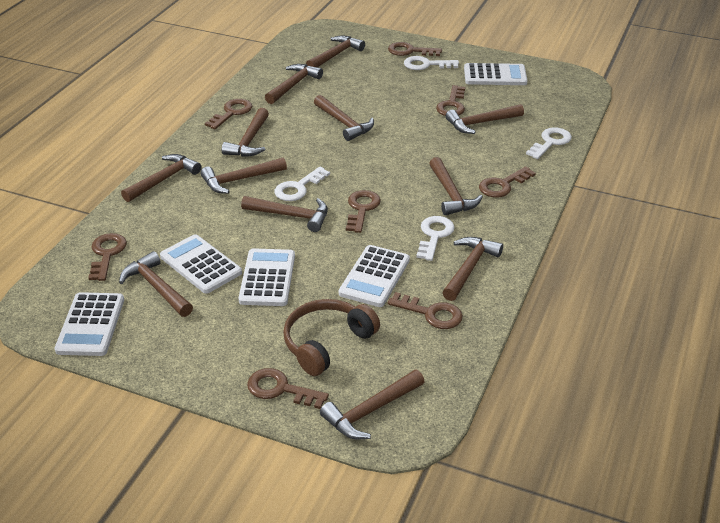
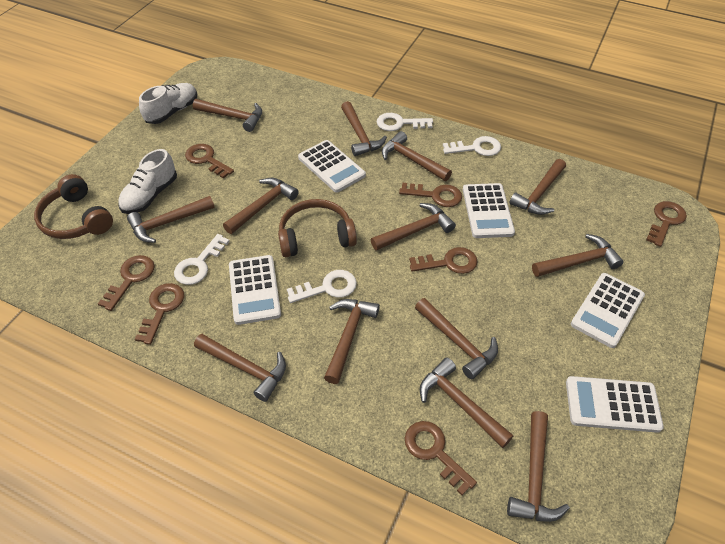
brown hammer: [119,251,193,317] [121,154,201,202] [200,157,287,194] [222,108,269,157] [241,196,328,232] [265,64,323,104] [306,36,365,67] [314,95,374,141] [320,370,425,440] [429,157,483,215] [442,237,503,301] [445,104,524,134] = 12 -> [127,196,215,243] [193,99,262,132] [194,334,286,402] [223,178,299,234] [324,299,380,384] [341,101,387,156] [371,203,456,251] [382,131,452,181] [415,298,498,379] [420,357,513,448] [507,411,570,522] [509,159,566,215] [532,234,624,277] = 13
brown headphones: [283,299,380,376] = 1 -> [34,174,113,239] [278,199,357,257] = 2
brown key: [88,233,127,281] [205,99,252,129] [247,368,329,409] [346,190,381,233] [387,292,463,329] [388,42,442,56] [436,85,465,116] [479,166,536,197] = 8 -> [98,255,155,311] [135,283,184,345] [185,144,234,179] [399,183,462,207] [405,421,477,495] [409,247,478,274] [646,201,687,247] = 7
white shoe: none = 0 -> [118,149,177,214] [139,83,197,124] = 2

